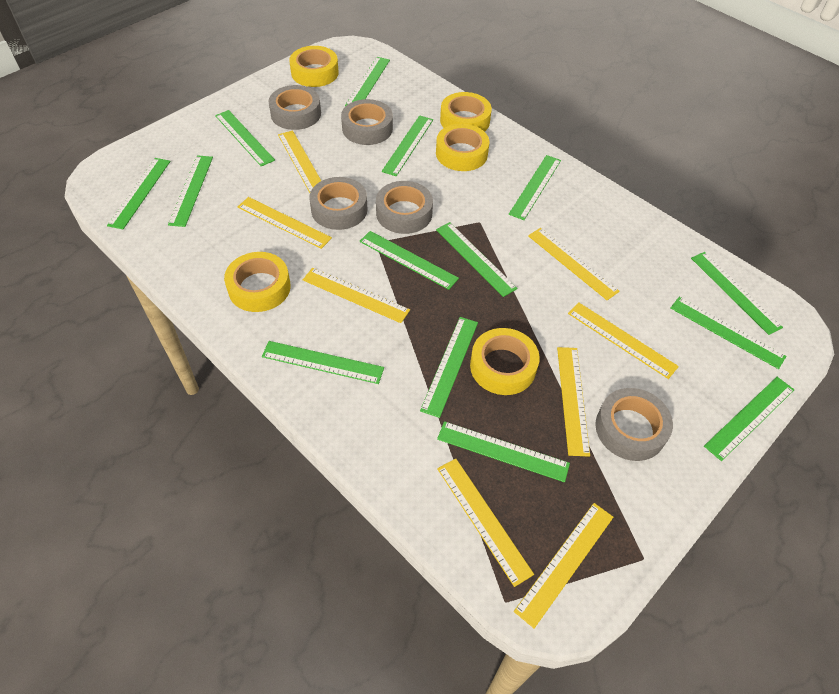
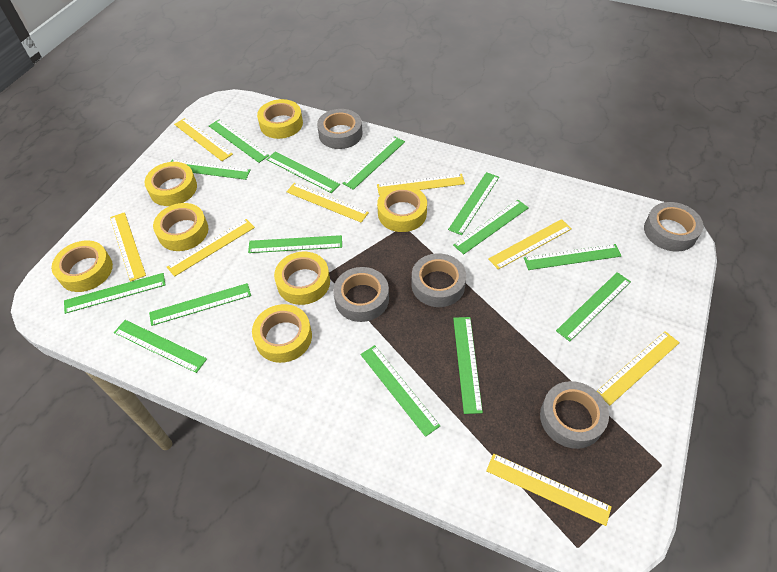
yellow tape: [224,252,291,312] [289,46,339,87] [436,124,489,171] [440,92,492,132] [470,328,540,395] = 5 -> [51,240,113,292] [144,162,197,206] [153,203,209,251] [252,304,312,363] [257,99,303,139] [274,252,330,305] [377,185,427,232] = 7

